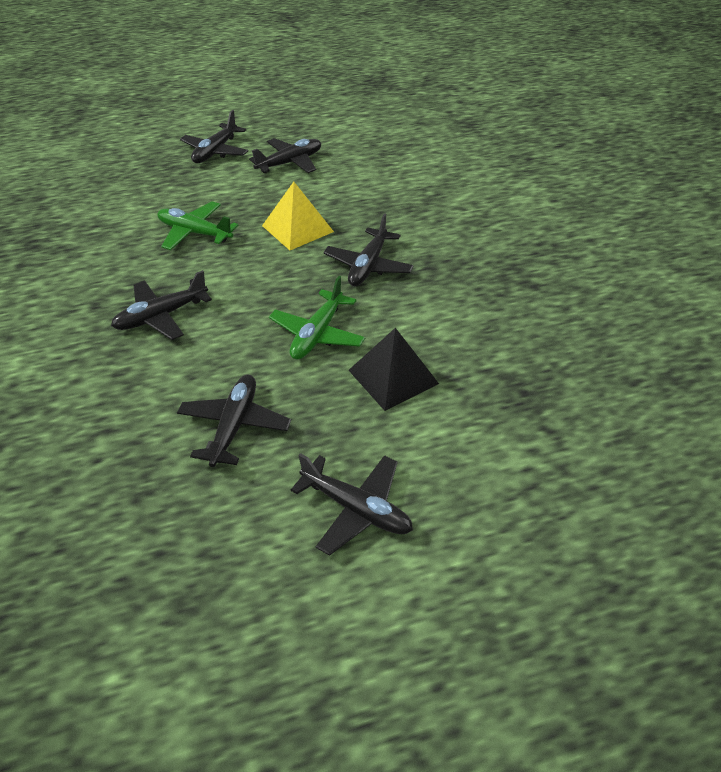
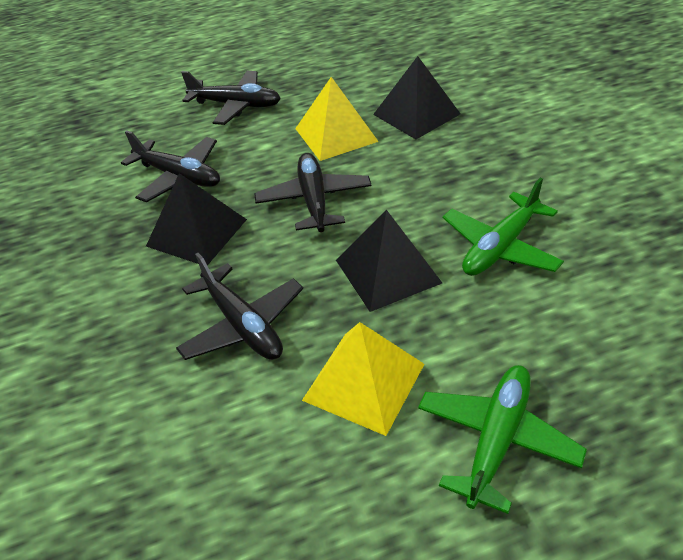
black plane: [111,270,212,340] [177,375,291,467] [180,110,248,163] [249,138,321,173] [291,453,413,556] [323,213,414,286] = 6 -> [121,130,220,203] [176,253,303,360] [181,71,281,125] [254,153,372,232] = 4
black pyramid: [349,328,439,411] = 1 -> [146,173,247,266] [336,210,442,312] [373,56,461,139] = 3
yellow pyramid: [262,182,334,250] = 1 -> [295,77,379,161] [302,322,424,436] = 2

